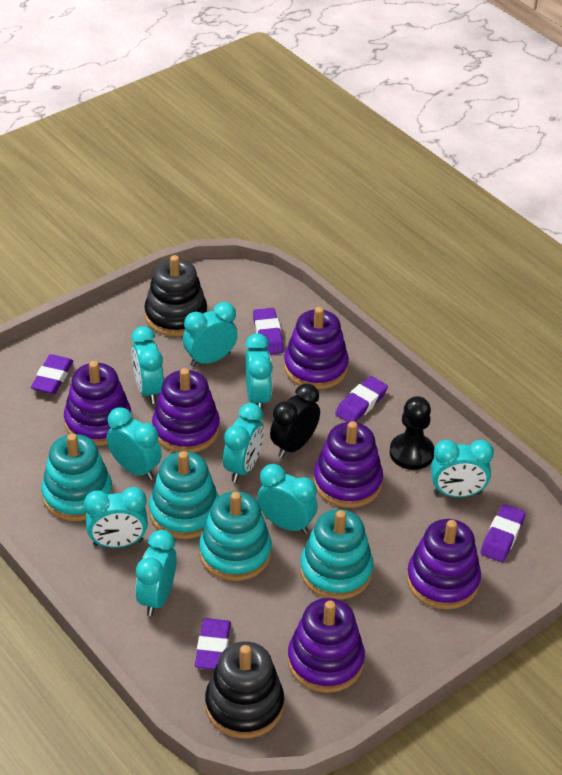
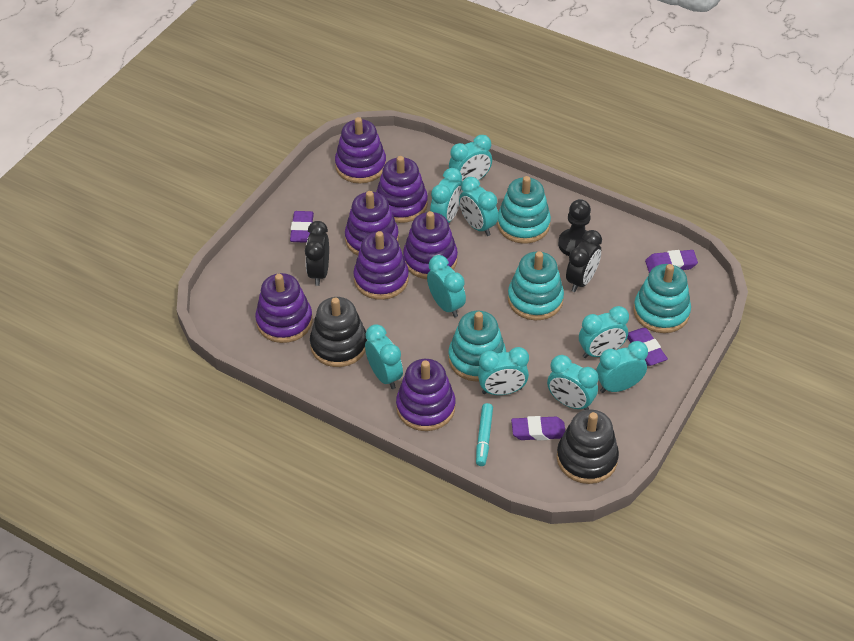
black clock: [270,383,320,458] = 1 -> [305,221,329,286] [566,230,602,292] = 2
purple eraser: [31,354,73,394] [195,618,231,670] [253,308,284,354] [335,376,388,422] [480,504,526,562] = 5 -> [290,211,314,243] [511,416,565,440] [627,328,668,366] [645,250,698,273] = 4
purple stacking toy: [64,361,131,446] [152,368,220,453] [284,307,349,390] [287,598,365,693] [313,421,383,508] [407,519,481,610] = 6 -> [255,273,313,343] [335,117,386,183] [345,191,399,256] [353,231,409,300] [376,156,428,223] [396,359,455,431] [403,211,458,279] = 7
turquoise marker: none = 0 -> [476,403,493,466] = 1

